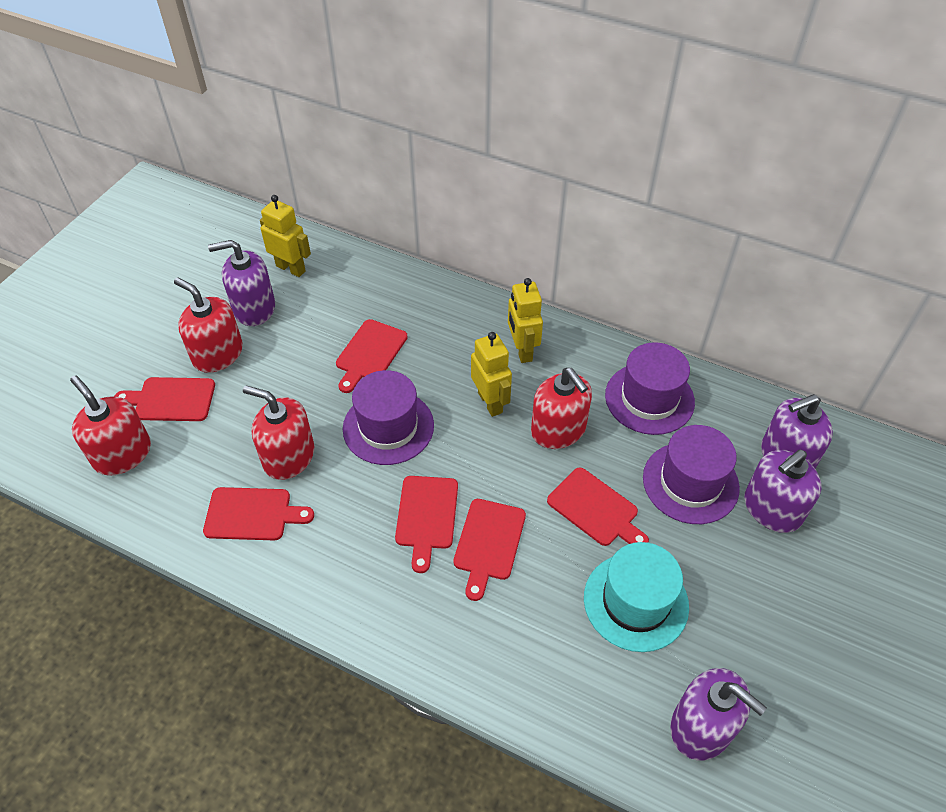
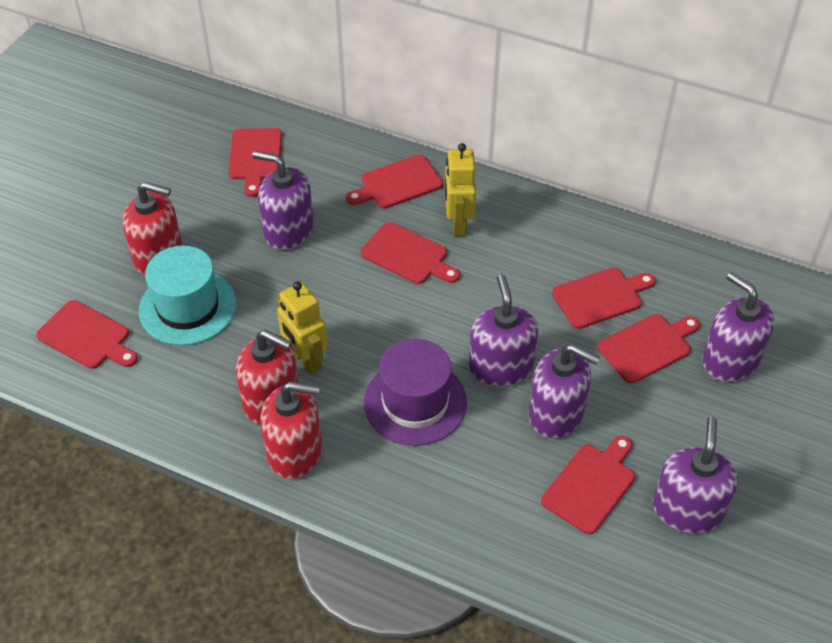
purple hat: [343,370,434,465] [605,342,695,435] [643,425,740,524] = 3 -> [364,339,467,446] = 1
purple soap dispenser: [208,240,275,326] [670,668,767,761] [744,450,822,533] [761,394,833,469] = 4 -> [252,151,314,250] [469,274,538,387] [528,344,600,439] [653,417,738,534] [702,272,774,382] = 5
red cutting board: [114,377,215,421] [203,487,314,540] [336,319,408,393] [395,476,458,573] [453,499,526,601] [547,467,649,546] = 6 -> [36,300,138,369] [228,128,282,197] [346,155,443,208] [361,222,460,284] [541,435,635,534] [552,268,656,329] [598,314,700,384] = 7
red soap dispenser: [70,375,151,476] [174,277,243,373] [243,385,314,480] [531,368,592,449] = 4 -> [123,182,183,275] [236,330,299,425] [260,382,322,479] = 3
yellow robot: [260,195,311,277] [471,332,512,417] [508,278,543,363] = 3 -> [277,281,328,374] [445,143,476,236] = 2

